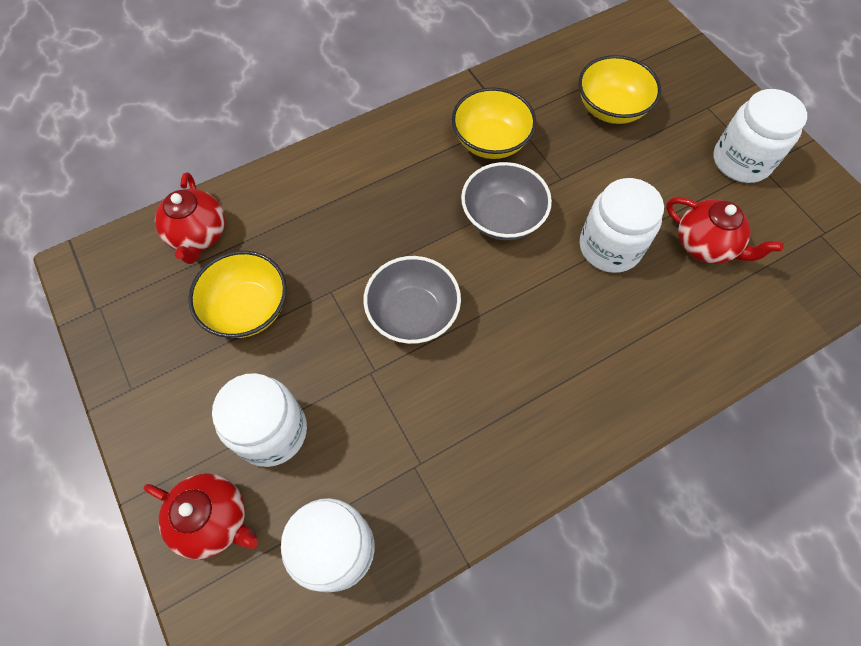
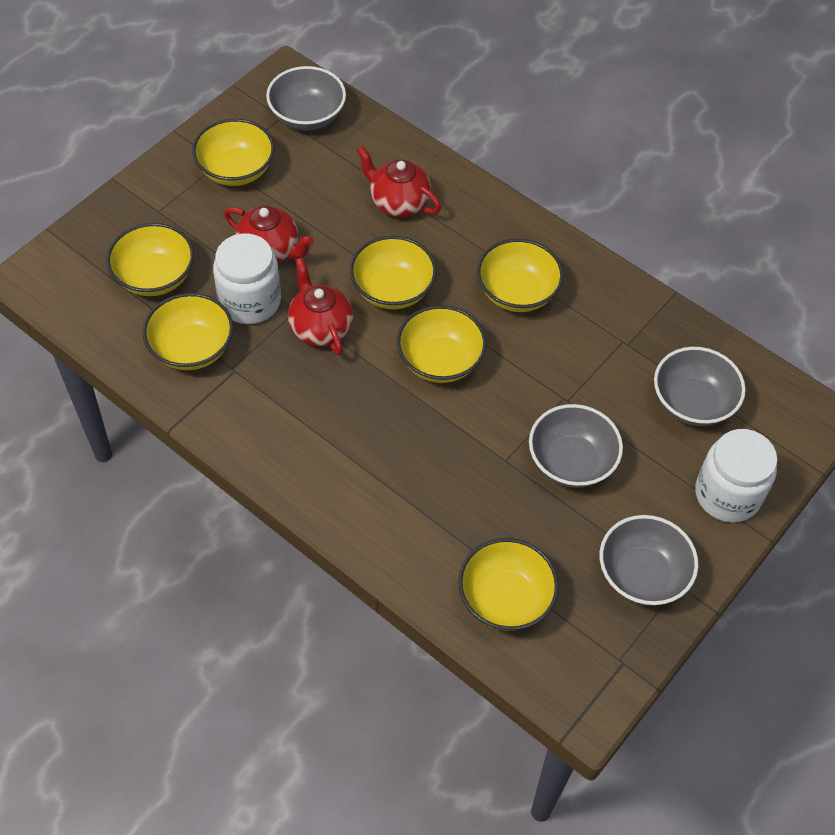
grey bowl: [363,256,461,344] [461,162,552,240] = 2 -> [266,66,346,131] [529,404,623,488] [600,515,698,606] [654,347,746,426] = 4
white jar: [212,373,307,467] [281,498,375,592] [580,178,664,273] [713,89,807,183] = 4 -> [213,234,281,324] [695,429,777,523] = 2
yellow bowl: [189,251,287,338] [452,87,536,159] [579,55,661,124] = 3 -> [107,223,194,296] [143,293,233,370] [192,119,275,186] [350,236,437,309] [397,305,487,383] [458,538,559,631] [477,239,564,312] = 7

